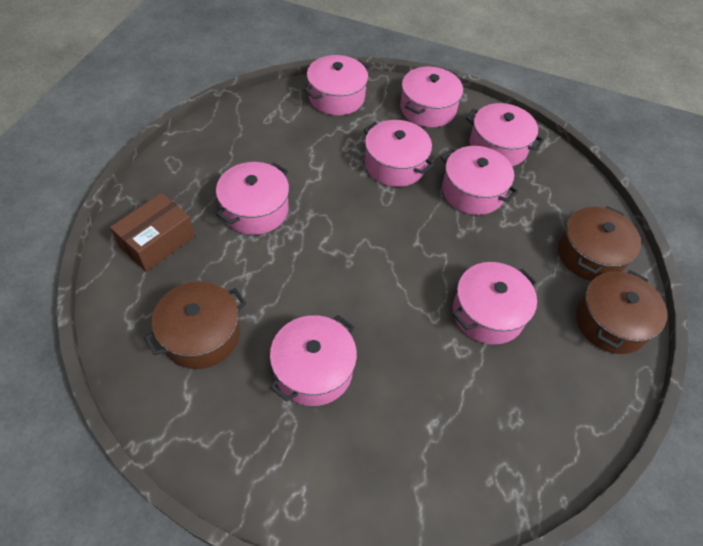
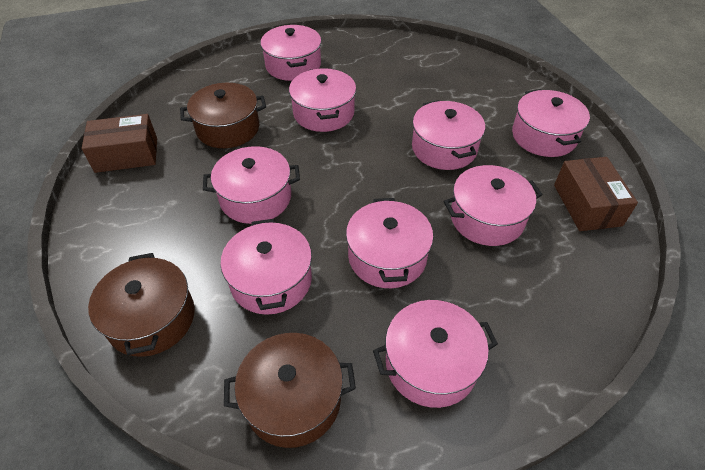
brown box: [110,193,195,272] = 1 -> [82,114,157,173] [554,157,638,231] = 2
pink pot: [216,162,289,235] [270,315,357,406] [304,55,370,115] [363,120,434,187] [400,67,463,127] [441,146,518,215] [453,262,537,345] [466,103,544,166] = 8 -> [203,146,300,224] [221,219,312,315] [260,25,321,81] [289,68,356,132] [346,198,433,288] [373,300,498,408] [412,100,485,170] [444,165,543,246] [512,89,590,157] = 9

